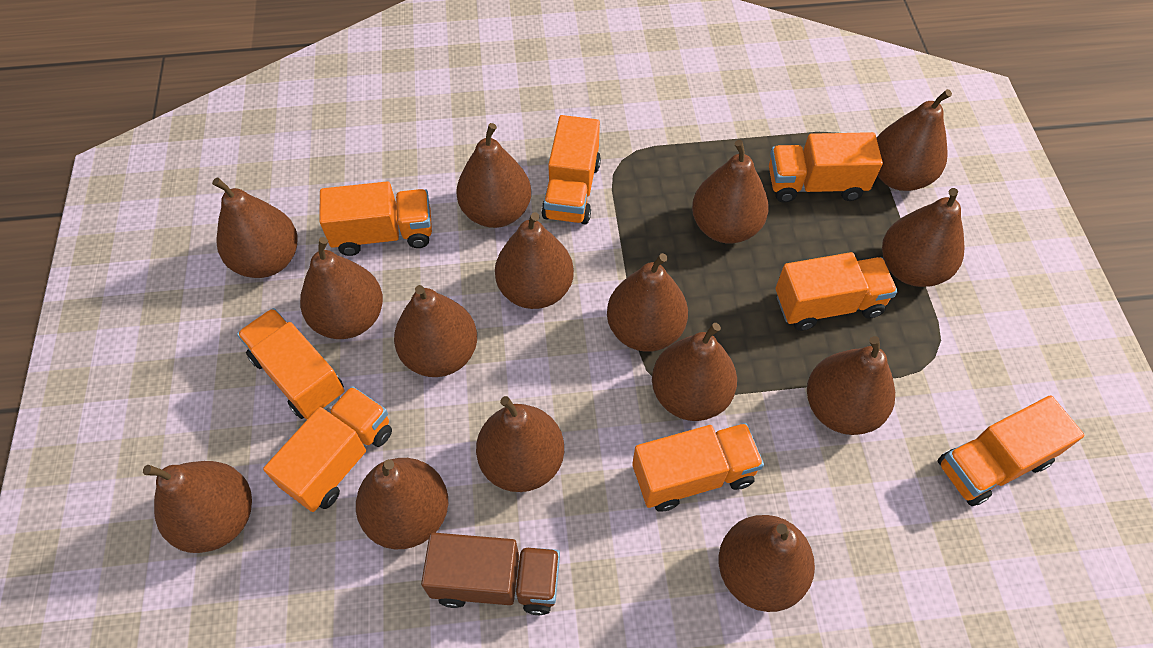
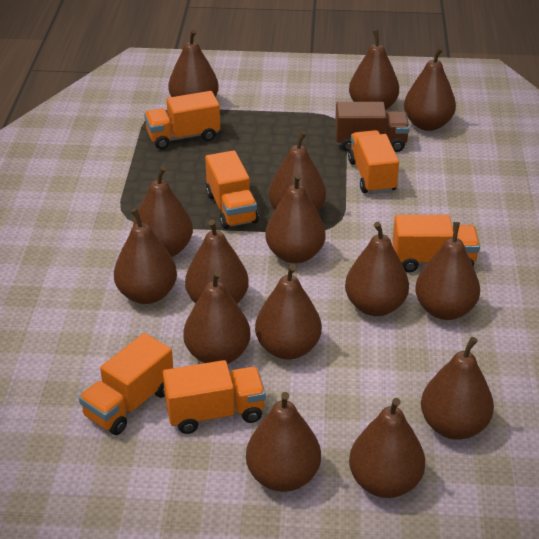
orange truck: [237,308,344,419] [263,386,392,512] [319,182,432,256] [541,115,601,224] [632,423,764,512] [769,132,883,203] [776,252,898,331] [937,395,1084,506] = 8 -> [79,333,173,435] [144,91,220,149] [163,360,266,434] [205,150,259,229] [348,130,399,194] [392,215,480,272] = 6

